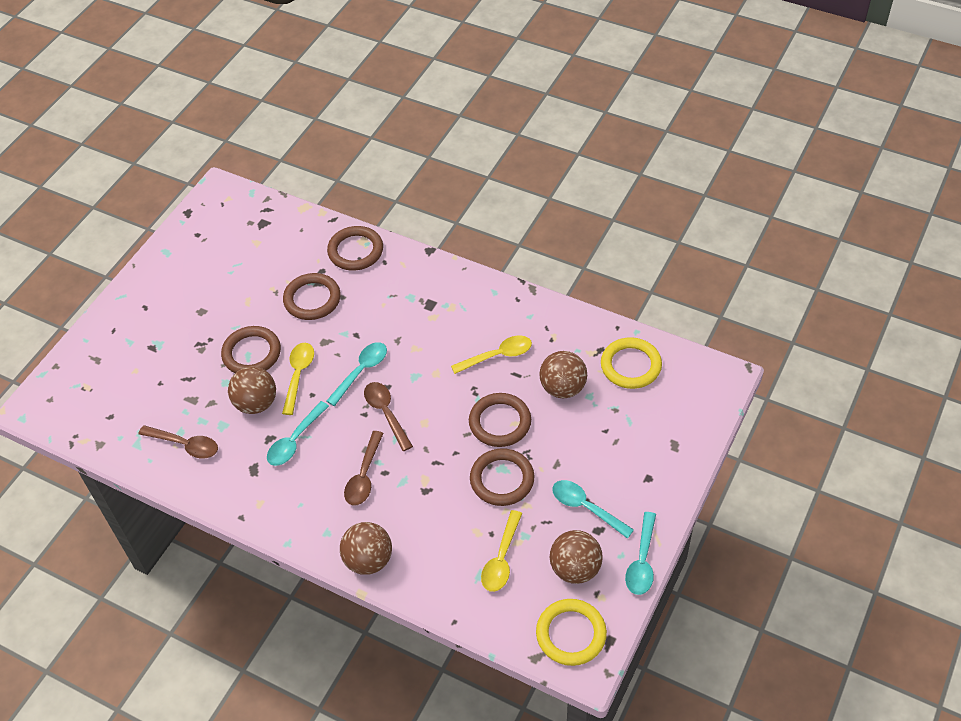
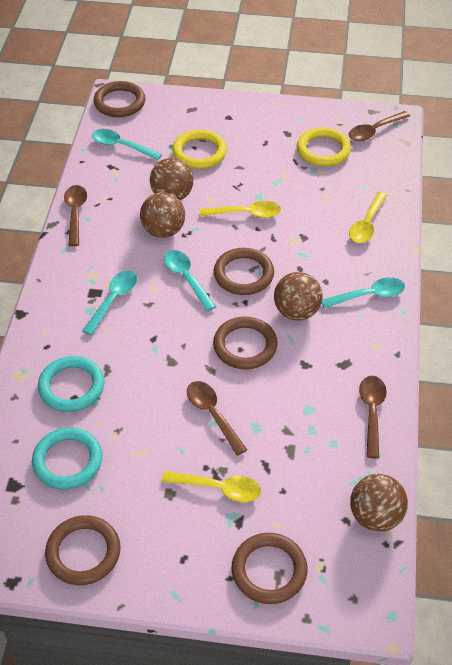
brown spoon: [139,425,218,458] [344,431,384,505] [364,382,413,451] = 3 -> [64,185,87,246] [187,381,247,456] [349,111,410,141] [359,376,387,458] = 4
turquoise ring: none = 0 -> [32,427,103,489] [38,356,105,412] = 2

